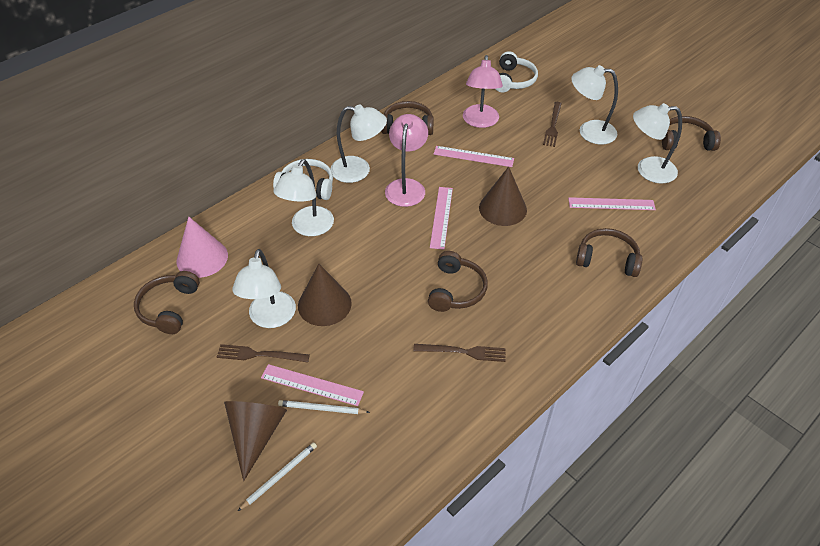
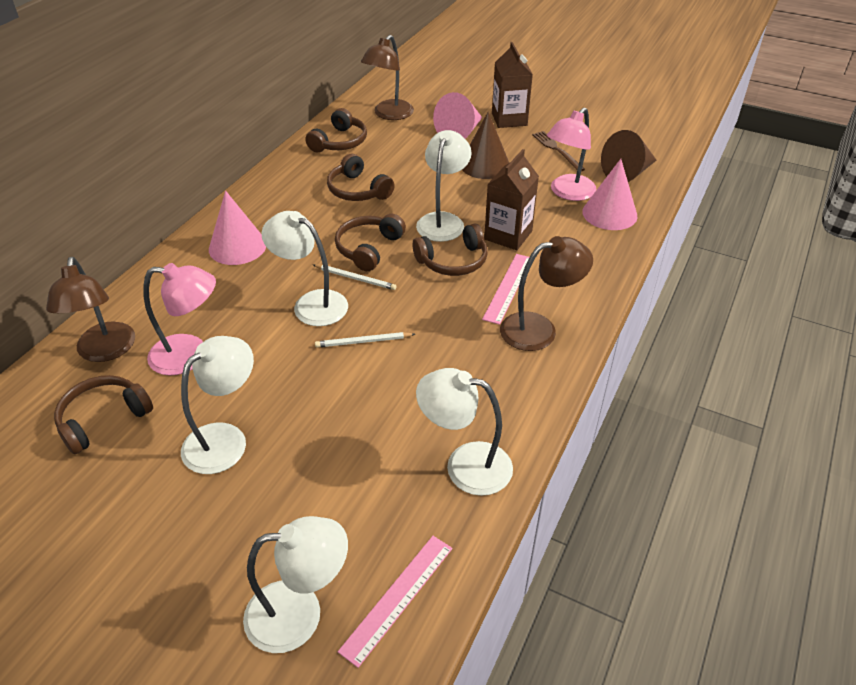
brown carton: none = 0 -> [484,149,539,250] [492,42,533,128] = 2
brown cone: [224,401,287,481] [298,264,352,326] [479,167,527,226] = 3 -> [462,112,509,179] [601,130,656,182] = 2
brown fork: [217,344,310,362] [413,344,506,362] [543,102,562,147] = 3 -> [532,131,585,171] = 1
brown lamp: none = 0 -> [46,257,135,362] [361,35,414,120] [500,236,593,351] = 3
pink cone: [176,217,228,278] = 1 -> [209,191,266,265] [433,92,482,139] [582,159,638,230] = 3
pink ruler: [261,364,364,406] [430,187,453,250] [434,146,514,167] [568,197,656,210] = 4 -> [338,536,452,668] [482,254,529,325] = 2
white headphones: [273,159,333,200] [496,51,538,92] = 2 -> none = 0

